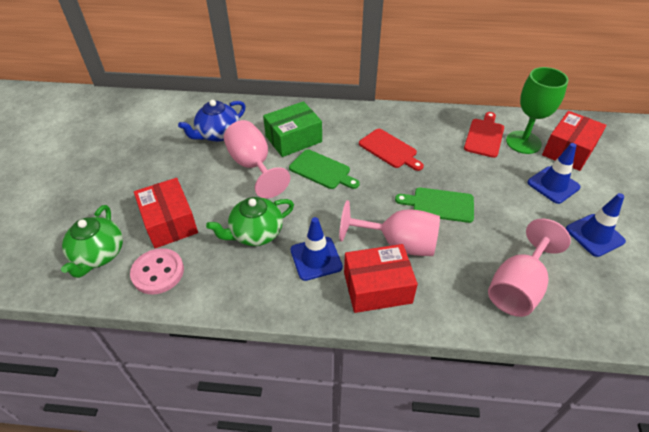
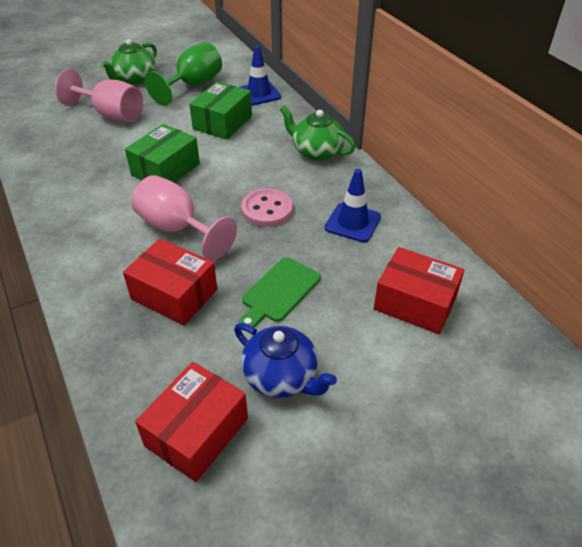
blue traffic cone: [291,217,343,281] [527,143,581,204] [566,193,626,257] = 3 -> [239,46,281,106] [325,169,381,242] = 2
green box: [263,101,322,157] = 1 -> [125,124,200,183] [189,82,252,140] = 2
green cutting board: [289,149,360,189] [395,188,474,223] = 2 -> [239,257,321,328] = 1
pink goblet: [224,120,290,199] [339,200,440,256] [488,219,571,317] = 3 -> [55,69,143,123] [132,175,237,261] = 2
red cutting board: [359,129,424,171] [464,112,504,158] = 2 -> none = 0

